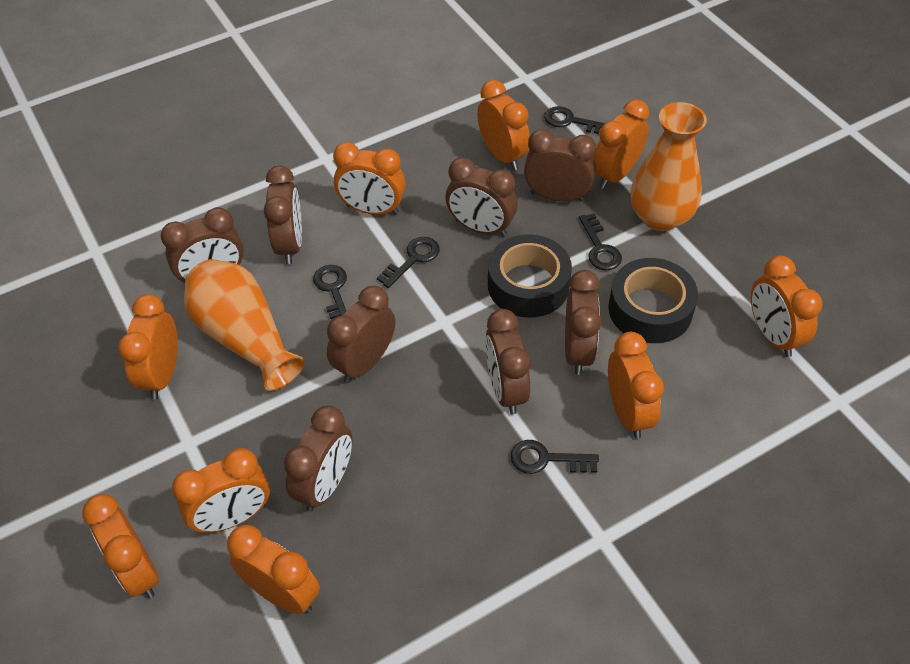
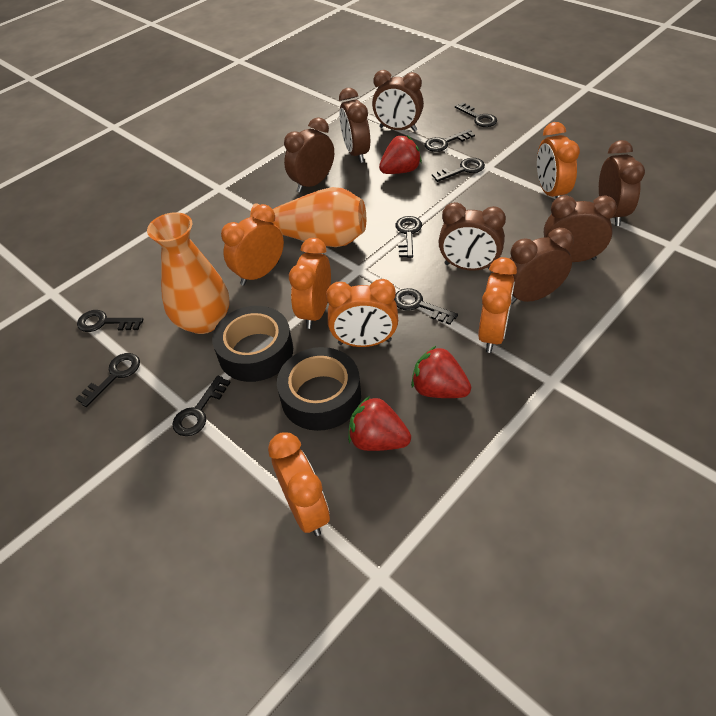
black key: [313,265,347,319] [377,237,440,288] [511,440,599,474] [544,106,605,134] [579,214,622,270] = 5 -> [76,353,140,407] [77,310,143,332] [172,376,231,436] [394,288,458,325] [396,216,422,258] [425,129,475,152] [432,158,485,182] [455,102,497,127] = 8
brown clock: [161,207,244,283] [264,166,302,264] [284,406,353,512] [327,286,395,383] [445,158,518,237] [485,309,530,414] [524,129,596,201] [565,270,601,375] = 8 -> [284,117,334,193] [339,88,370,163] [372,70,424,132] [438,202,506,271] [510,228,574,304] [544,195,617,262] [599,140,645,226] = 7
orange clock: [82,494,159,598] [118,294,178,399] [172,448,270,533] [227,525,320,614] [333,142,406,215] [477,80,530,170] [594,99,649,189] [608,332,664,438] [751,255,822,357] = 9 -> [221,204,284,286] [268,432,330,536] [289,238,331,329] [326,279,398,347] [478,257,517,353] [537,122,580,198] = 6
red strawberry: none = 0 -> [348,396,411,451] [379,136,422,174] [411,346,471,398] = 3

